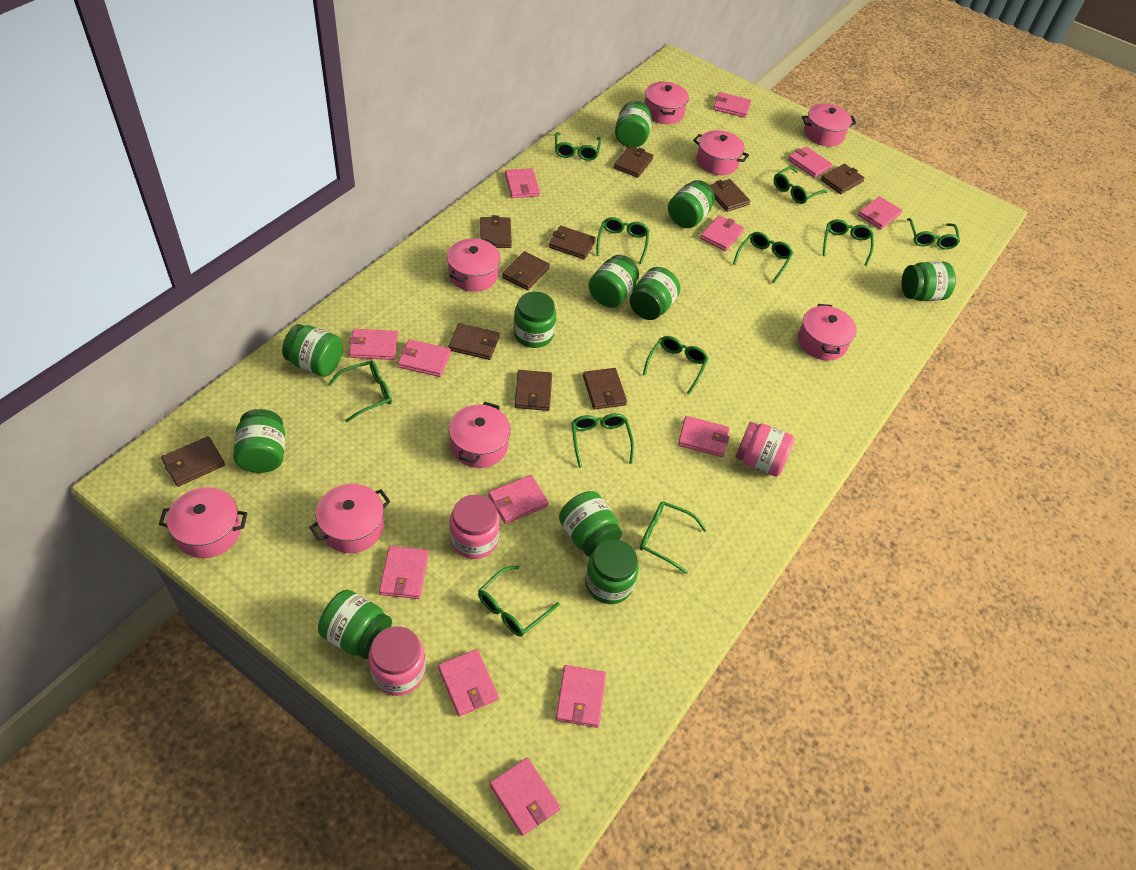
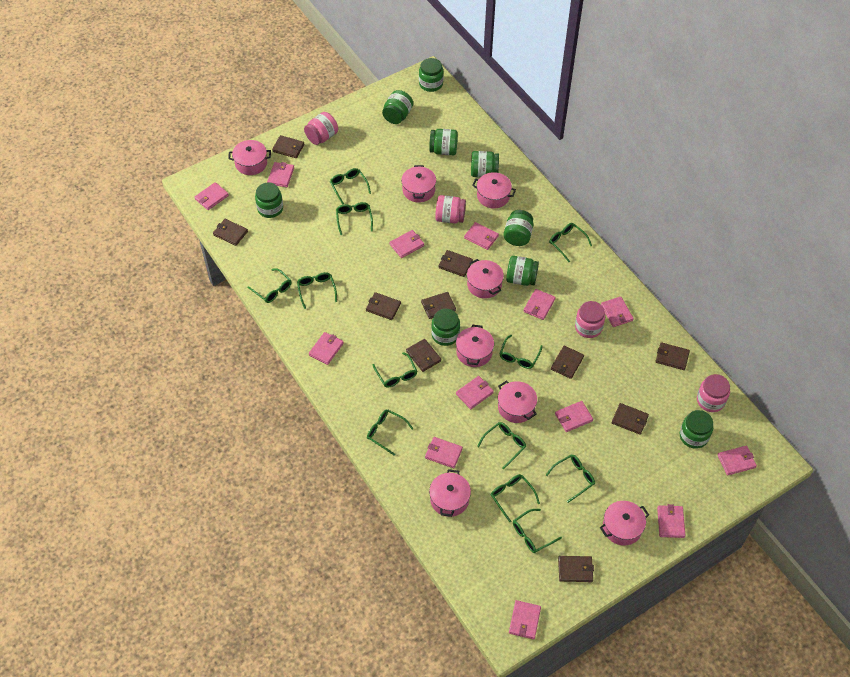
green glasses: [328,360,392,422] [478,566,560,637] [555,132,601,161] [571,413,634,468] [596,217,649,264] [640,501,707,574] [643,336,709,394] [733,232,793,283] [774,167,827,204] [823,219,874,266] [907,218,960,249] = 11 -> [248,268,292,303] [297,272,337,309] [330,168,371,205] [336,202,373,235] [367,409,413,456] [373,352,417,388] [477,422,526,470] [491,474,540,522] [499,335,542,369] [513,509,562,553] [546,454,595,503] [549,223,592,262] = 12
green jar: [233,409,285,473] [282,324,343,377] [318,590,392,659] [513,291,556,348] [559,491,622,557] [585,539,639,604] [589,255,639,308] [615,101,652,147] [630,267,680,320] [668,180,715,228] [902,262,956,301] = 11 -> [255,182,283,218] [382,90,413,124] [419,58,444,92] [429,129,458,155] [431,309,460,346] [471,151,499,177] [504,210,533,246] [506,256,539,286] [680,410,713,449] = 9
pink jar: [368,626,425,696] [450,495,500,559] [736,422,795,477] = 3 -> [304,112,338,145] [435,195,466,223] [575,301,605,338] [697,374,730,412] = 4

